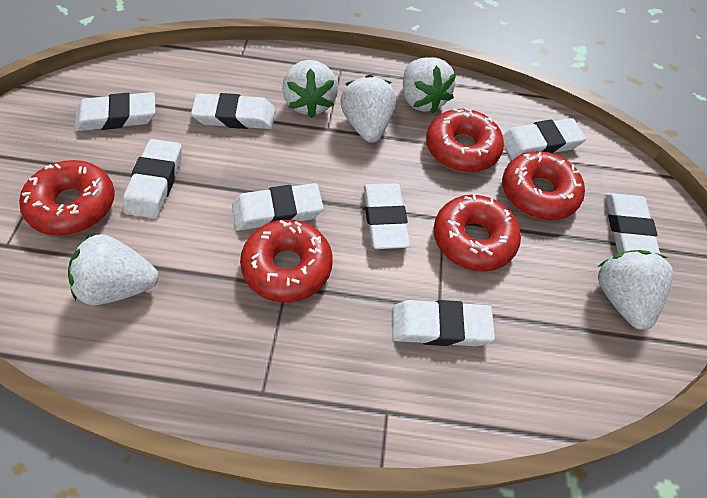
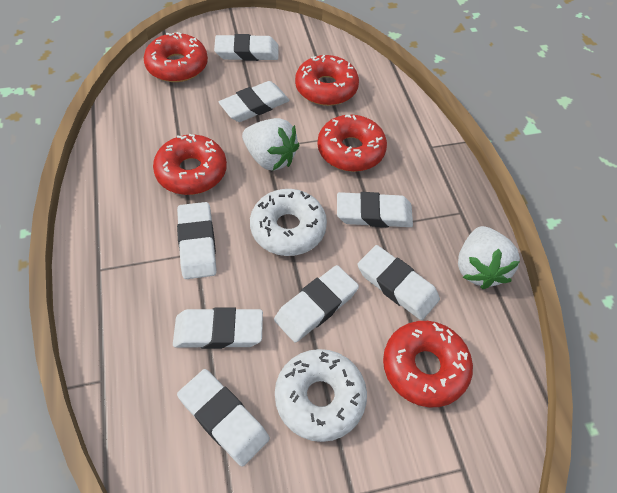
white donut: none = 0 -> [250,189,327,256] [275,349,367,442] = 2
white strawberry: [68,234,159,305] [282,60,338,118] [340,75,396,143] [403,57,456,114] [598,250,673,330] = 5 -> [242,118,299,171] [458,226,520,289] = 2

